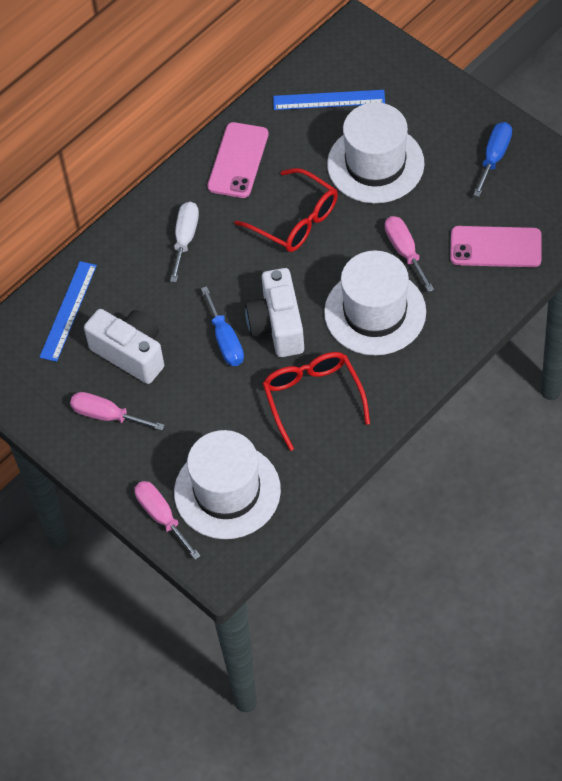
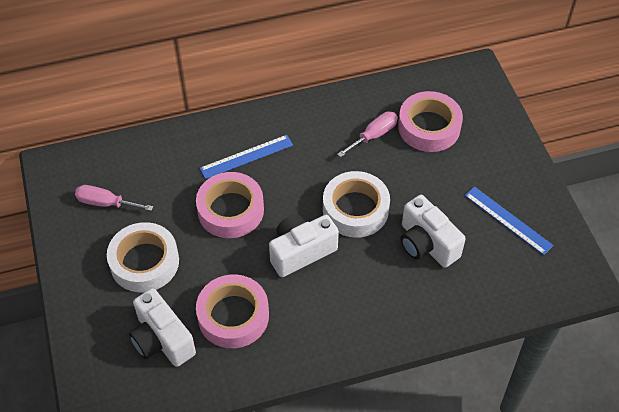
blue screwdriver: [201,286,244,366] [473,122,512,197] = 2 -> none = 0
pink phone: [207,122,269,198] [450,226,542,267] = 2 -> none = 0
pink screwdriver: [70,392,165,431] [135,481,201,560] [385,216,434,292] = 3 -> [75,185,154,211] [337,111,398,157] = 2
pink tape: none = 0 -> [196,172,264,238] [196,275,269,348] [398,91,463,152] = 3
red glasses: [235,168,338,252] [262,352,370,451] = 2 -> none = 0
white camera: [84,309,164,384] [245,268,304,357] = 2 -> [129,288,196,367] [269,214,339,277] [401,195,466,268] = 3
white hat: [174,430,281,539] [324,250,426,356] [327,102,424,203] = 3 -> none = 0
white screwdriver: [170,202,199,282] = 1 -> none = 0
white tape: none = 0 -> [107,222,179,292] [323,171,390,238] = 2

